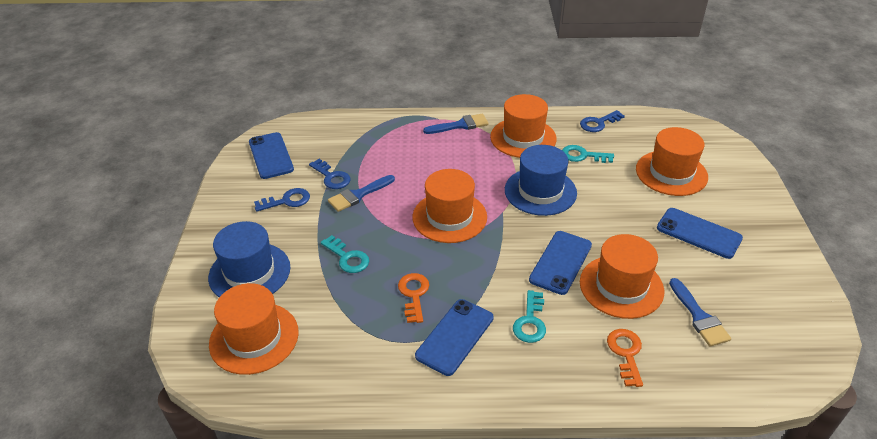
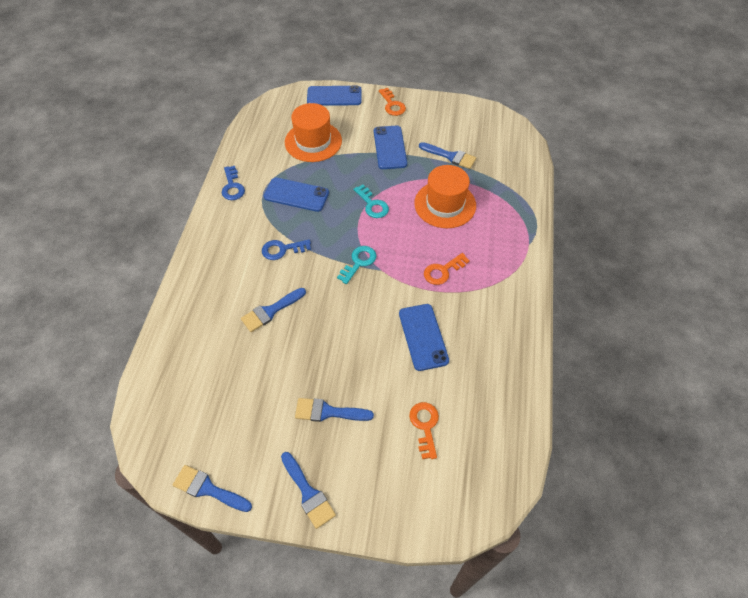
blue brush: [328,175,395,212] [423,114,489,134] [669,278,731,347] = 3 -> [173,465,252,512] [241,288,306,332] [281,452,336,529] [295,398,374,422] [419,142,476,169] = 5
blue hat: [208,221,290,297] [505,145,577,216] = 2 -> none = 0
blue key: [254,188,310,212] [309,159,350,189] [580,110,625,132] = 3 -> [222,166,245,200] [262,239,311,260] = 2
orange hat: [209,283,299,375] [412,169,487,243] [490,94,557,158] [580,234,664,319] [636,127,708,196] = 5 -> [285,103,342,162] [414,165,476,228] = 2
orange key: [398,273,429,323] [607,329,643,387] = 2 -> [379,88,406,116] [409,402,439,459] [424,253,470,285] = 3
turquoise key: [321,235,369,273] [513,290,546,343] [562,145,614,163] = 3 -> [337,246,376,284] [354,184,389,218] = 2

